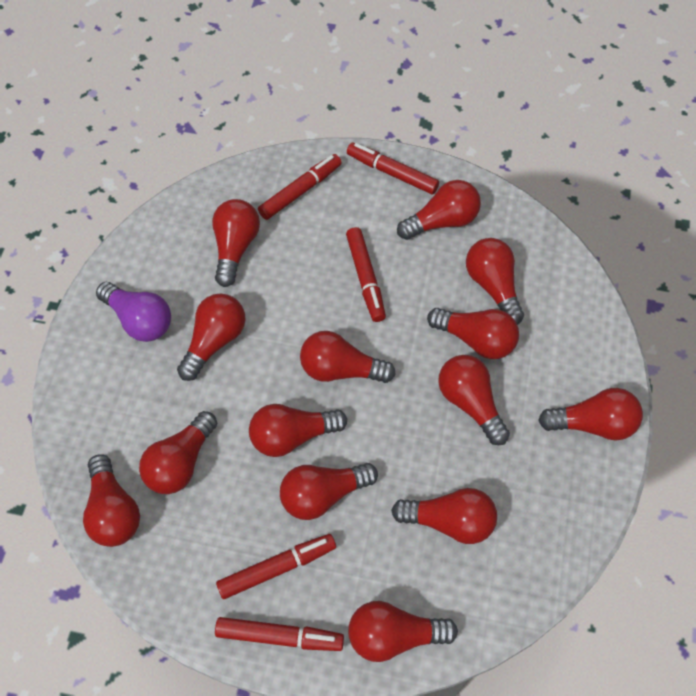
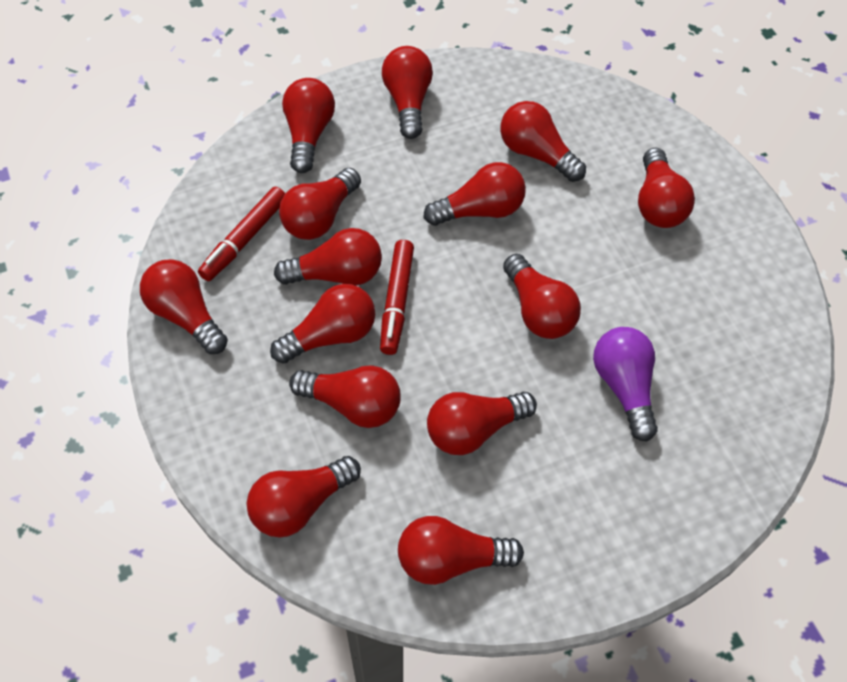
red marker: [215,617,344,651] [216,534,336,599] [258,154,342,220] [346,227,386,322] [347,143,439,194] = 5 -> [198,187,285,281] [380,240,414,355] = 2

